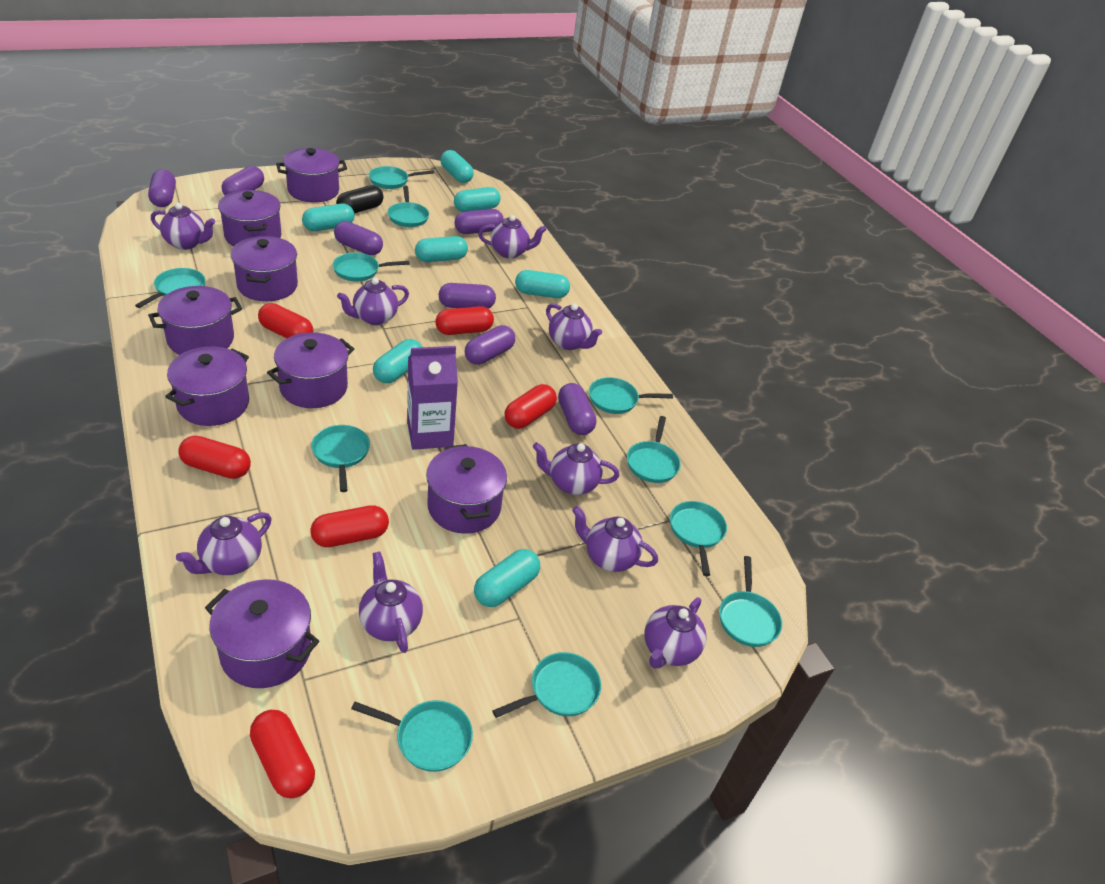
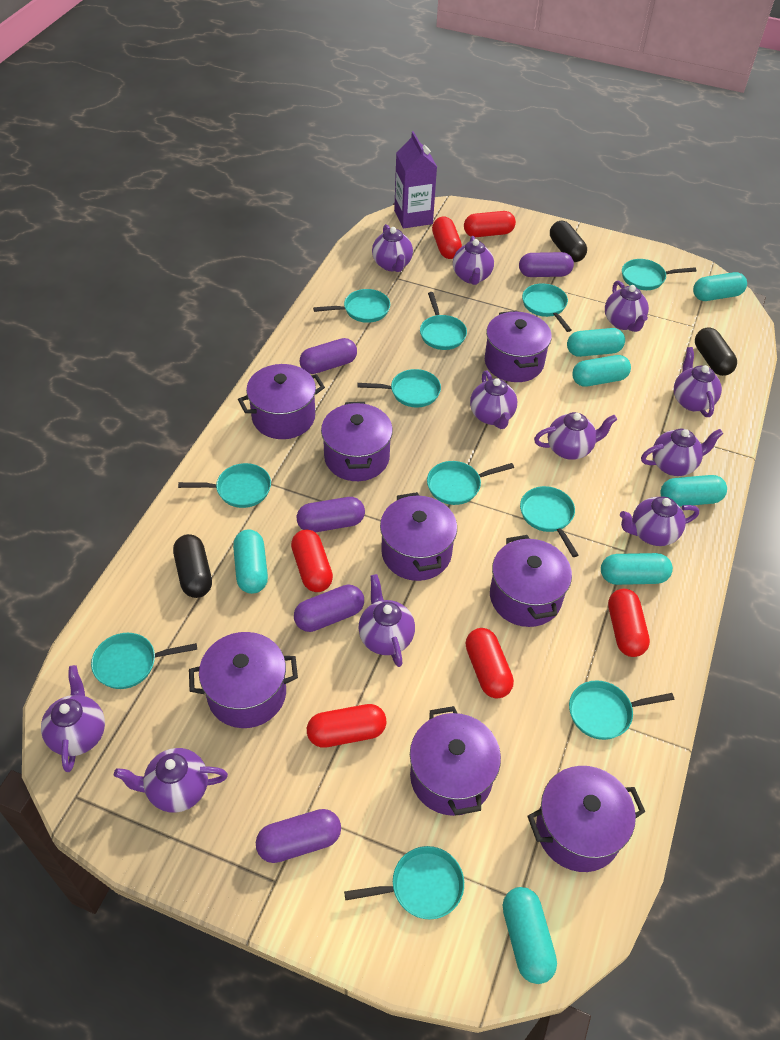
black capsule: [336,185,383,214] = 1 -> [173,534,212,598] [550,221,587,262] [695,327,737,376] = 3
purple capsule: [148,169,176,207] [222,166,264,195] [334,221,383,255] [438,283,496,309] [454,209,504,234] [465,325,515,365] [558,383,596,435] = 7 -> [256,809,341,863] [294,585,364,632] [297,497,365,532] [300,338,357,374] [519,252,574,277] = 5
purple teapot: [151,203,215,250] [176,512,272,575] [337,277,409,325] [359,551,423,653] [478,215,547,259] [533,442,619,495] [546,303,602,350] [572,506,658,572] [644,597,706,669] = 9 -> [41,665,105,772] [114,748,228,813] [358,574,415,667] [372,224,413,272] [453,236,494,285] [470,370,517,429] [534,412,617,460] [605,280,649,332] [620,496,699,546] [641,429,723,476] [674,347,722,417] = 11

